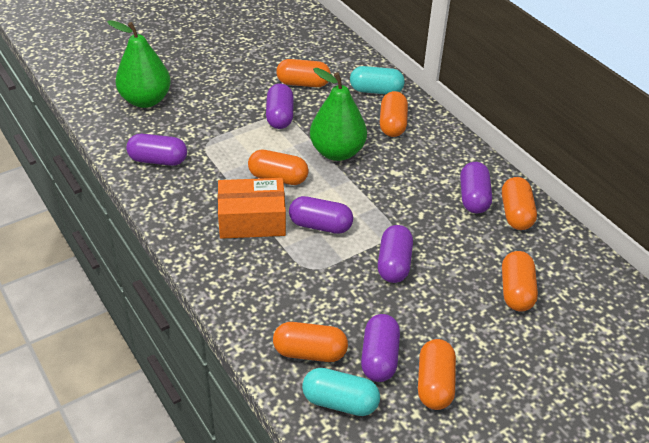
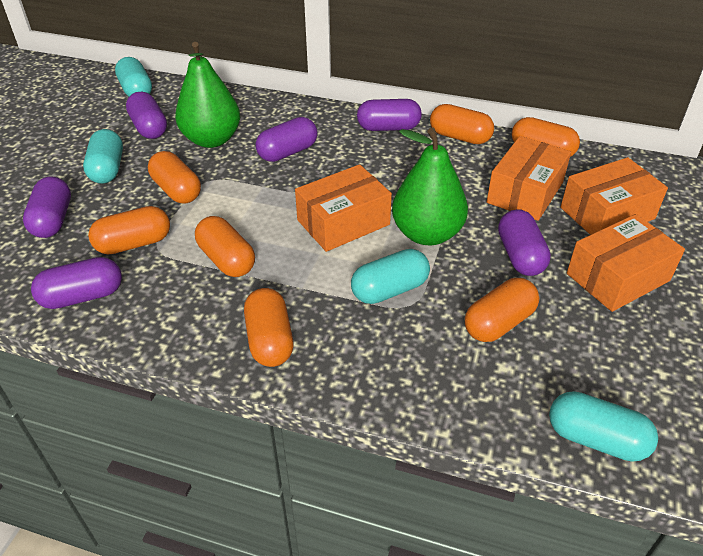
orange box: [218,178,286,239] = 1 -> [295,164,392,252] [487,136,571,221] [561,157,668,235] [567,214,685,312] = 4
turquoise capsule: [302,368,380,416] [350,66,405,94] = 2 -> [83,129,123,184] [115,57,152,97] [351,249,430,304] [549,391,658,462] = 4

